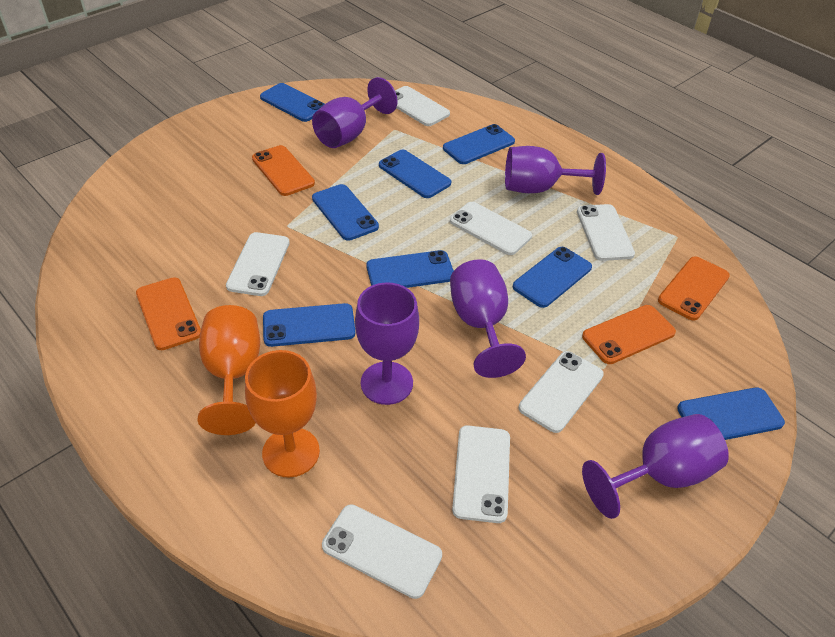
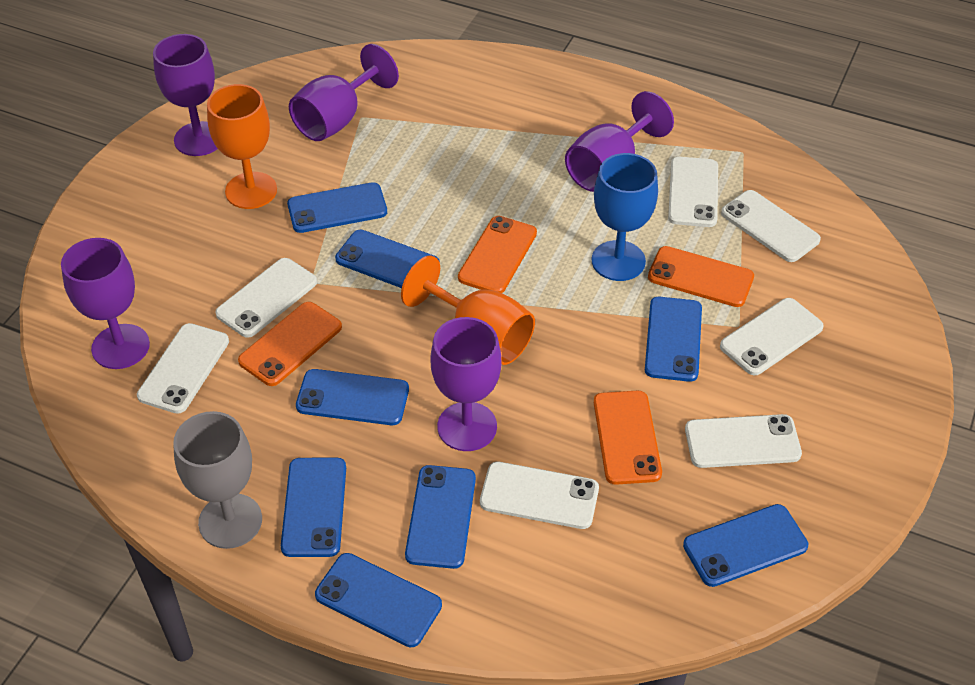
blue goblet: none = 0 -> [592,153,658,281] = 1
grey goblet: none = 0 -> [173,411,262,549] = 1

